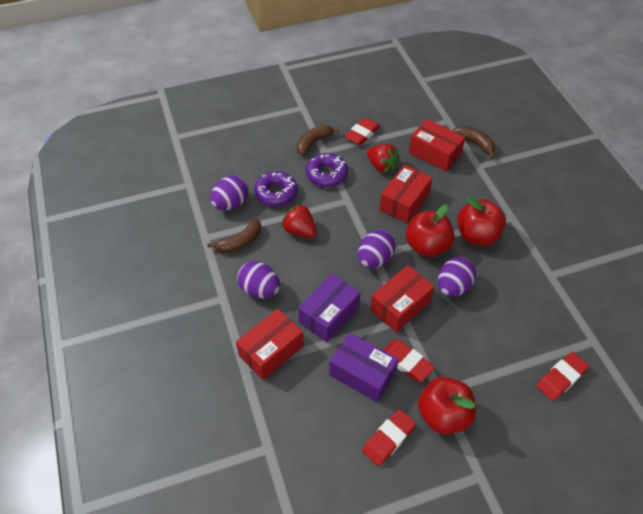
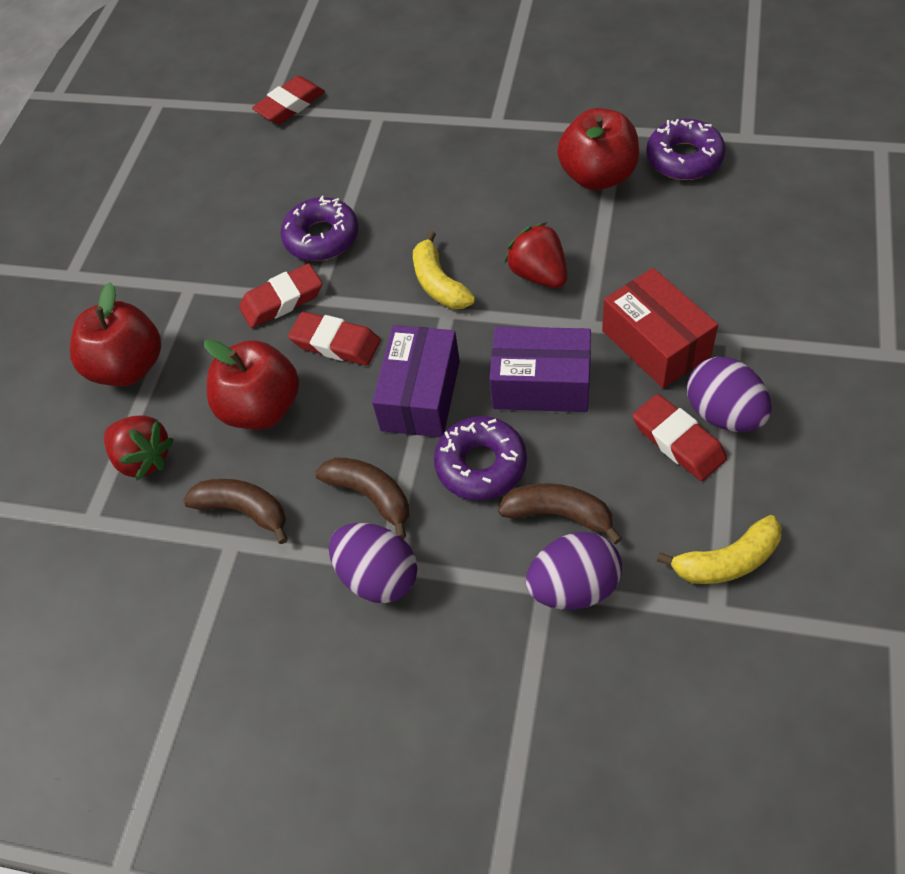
purple donut: [254,171,298,207] [306,153,348,187] = 2 -> [280,196,358,261] [434,416,527,501] [646,119,726,180] = 3
purple egg: [210,175,248,210] [237,261,280,298] [358,230,395,268] [438,257,476,297] = 4 -> [329,523,417,603] [526,532,622,610] [687,357,772,432] = 3
red box: [236,309,304,380] [370,265,435,332] [380,165,433,224] [409,119,465,172] = 4 -> [602,268,718,388] = 1
yellow banana: none = 0 -> [413,231,475,309] [657,515,782,584] = 2

